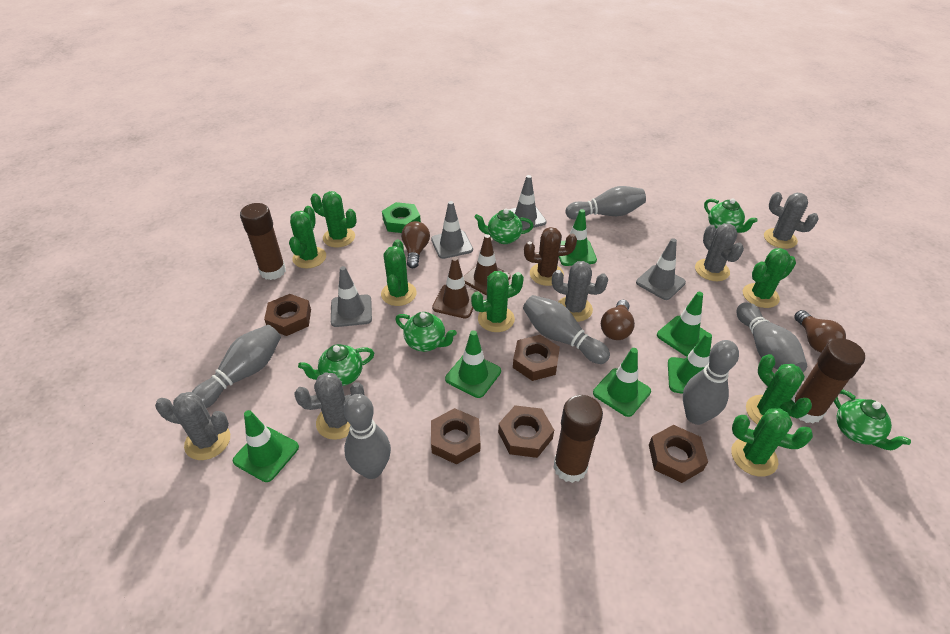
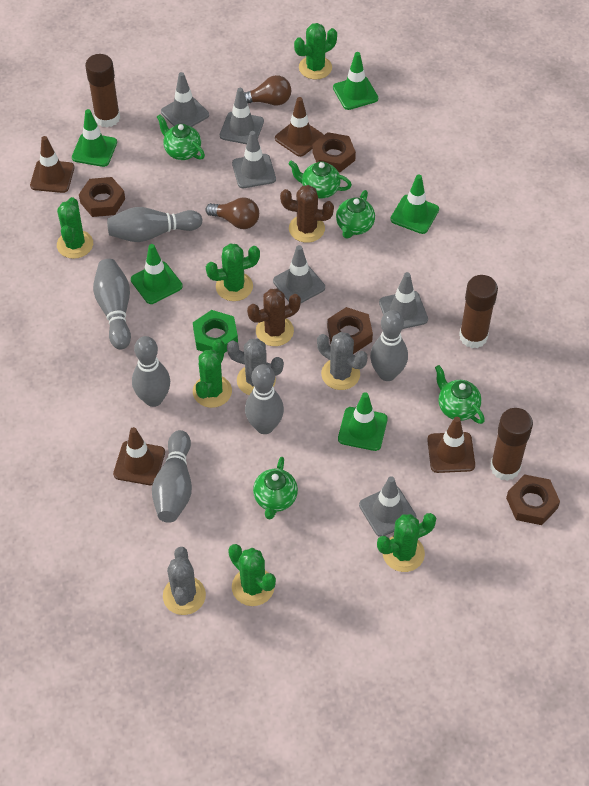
brown cactus: [524,227,577,286] = 1 -> [247,289,301,346] [280,185,334,243] = 2
brown light bulb: [401,221,430,268] [601,300,635,340] [794,310,846,352] = 3 -> [205,197,259,229] [244,75,291,105] = 2
brown nut: [264,294,311,336] [431,408,481,465] [498,405,554,458] [513,335,560,381] [649,425,708,483] = 5 -> [79,177,125,217] [312,132,356,172] [327,307,373,354] [506,474,560,525] = 4
brown traffic cone: [432,257,476,319] [463,234,511,295] = 2 -> [30,136,75,193] [113,427,165,485] [275,97,324,157] [427,417,475,473] = 4
green cactus: [289,206,326,268] [310,191,357,247] [381,239,417,306] [471,271,524,332] [731,408,813,477] [743,248,796,308] [746,354,812,424] = 7 -> [57,197,93,259] [193,339,232,408] [206,244,260,301] [228,544,276,606] [294,23,337,80] [377,513,436,572] = 6
green traffic cone: [233,410,299,482] [445,330,501,398] [559,209,597,266] [593,348,651,417] [657,292,708,356] [668,333,712,394] = 6 -> [72,109,117,167] [131,244,183,304] [333,52,378,110] [338,392,388,451] [390,174,439,234] = 5
grey cactus: [155,392,230,460] [294,372,364,440] [552,261,608,322] [695,223,744,281] [764,192,819,249] = 5 -> [163,547,206,615] [227,338,284,395] [317,332,367,390] = 3
grey traffic cone: [331,266,372,327] [431,201,473,259] [508,175,547,230] [636,238,686,300] = 4 -> [161,72,209,127] [220,88,264,144] [232,131,276,188] [273,245,325,303] [359,476,417,537] [379,272,428,329] = 6

